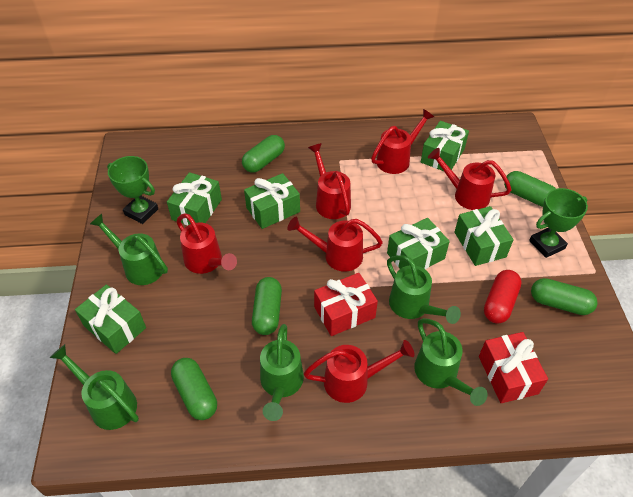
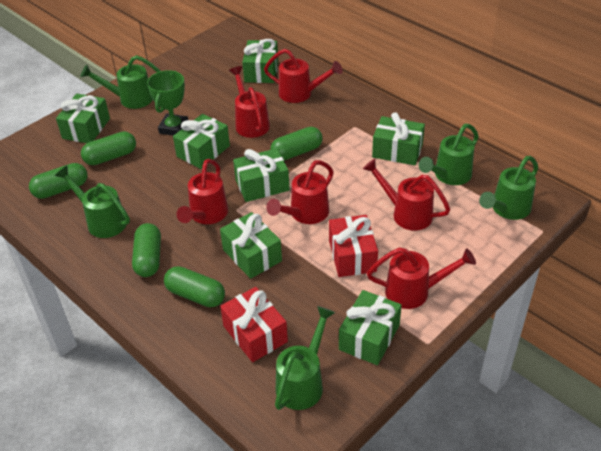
green gift: [75,284,146,354] [167,172,222,226] [244,173,300,229] [387,218,450,269] [421,121,469,171] [454,206,513,266] = 6 -> [56,94,110,143] [173,114,230,169] [220,212,282,279] [233,148,290,202] [242,39,278,83] [339,290,402,365] [372,112,425,165] = 7
green trophy: [107,156,158,224] [529,188,588,258] = 2 -> [147,70,188,136] = 1
red capsule: [484,270,522,324] = 1 -> none = 0

